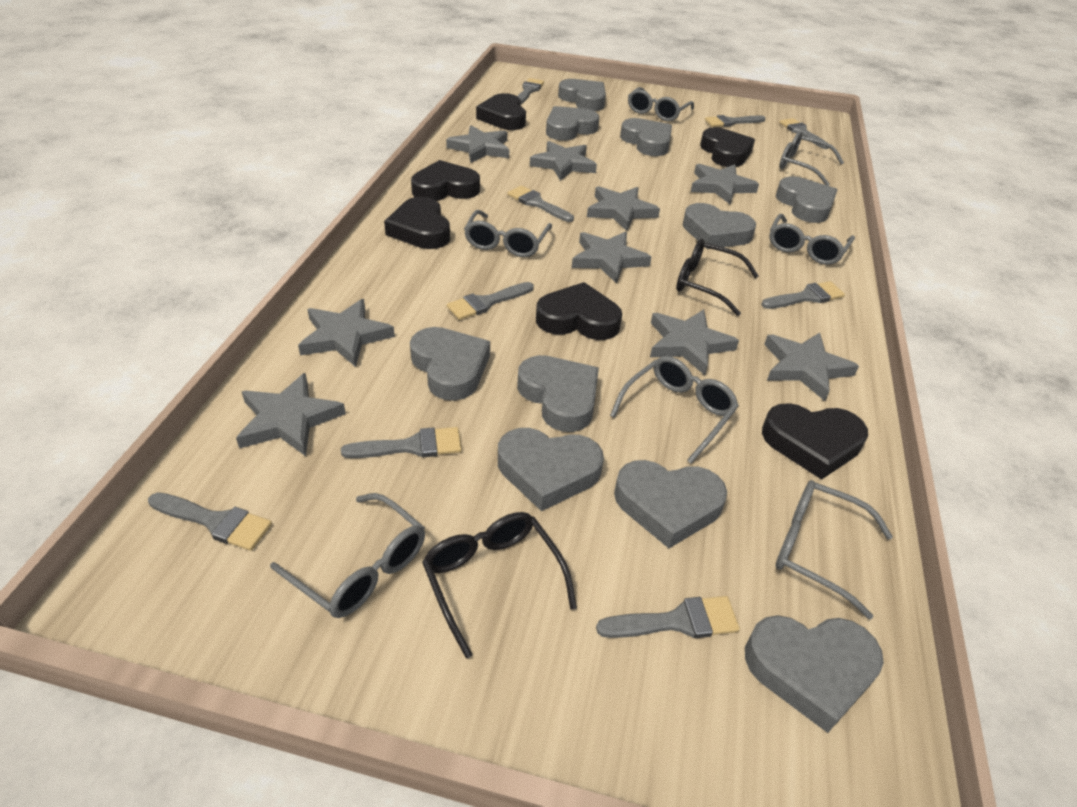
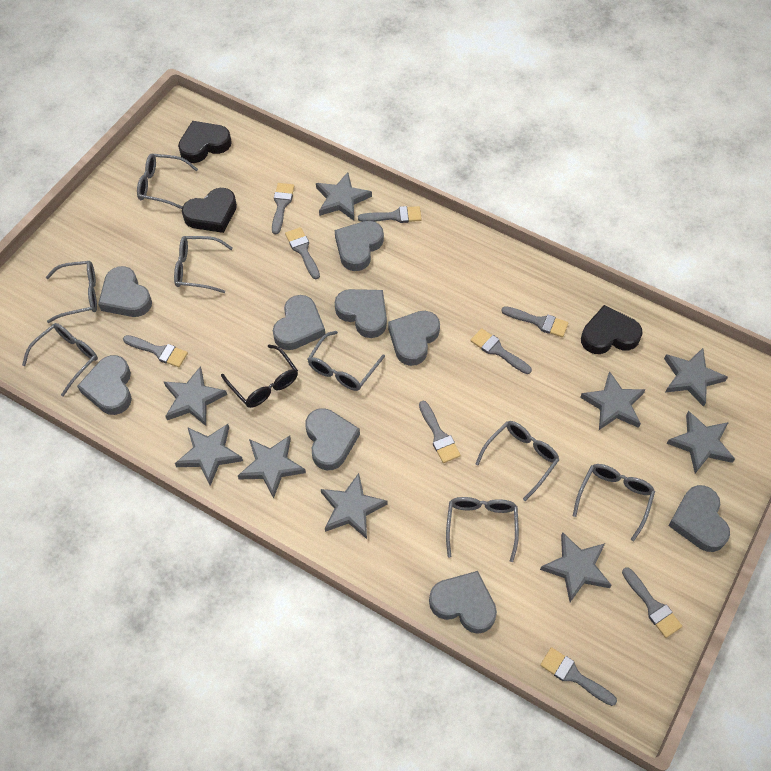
black glasses: [422,512,577,659] [676,239,759,316] = 2 -> [221,345,298,408] = 1
black heart: [384,197,450,249] [411,160,480,201] [476,93,526,130] [536,282,622,340] [700,127,755,167] [762,403,868,480] = 6 -> [178,121,232,163] [182,188,237,233] [581,305,643,354] = 3
grey glasses: [270,493,425,618] [464,210,552,257] [610,356,739,464] [628,87,694,121] [769,214,855,265] [776,480,893,620] [779,131,844,186] = 7 -> [22,323,98,396] [46,261,97,323] [137,153,198,209] [174,236,233,293] [308,331,385,391] [446,497,519,562] [475,421,560,501] [573,464,655,541] = 8
grey heart: [410,327,490,401] [498,428,604,511] [517,355,599,432] [546,106,600,141] [558,79,606,111] [614,460,727,548] [620,118,672,156] [683,203,756,249] [745,615,884,733] [776,176,837,223] = 10 -> [77,355,132,415] [98,266,152,317] [273,295,325,350] [305,408,360,470] [335,221,384,271] [335,289,387,338] [388,311,440,366] [429,571,497,634] [668,485,730,552] = 9

